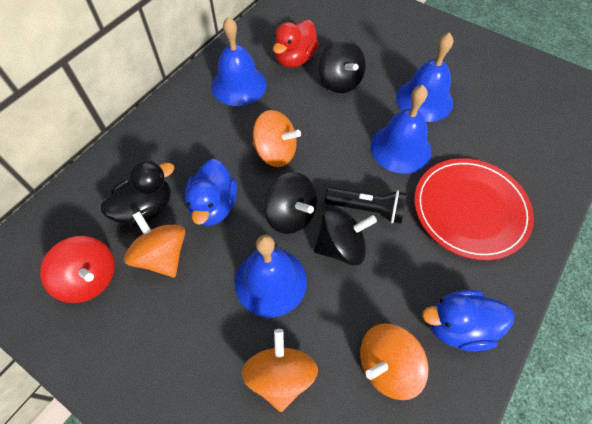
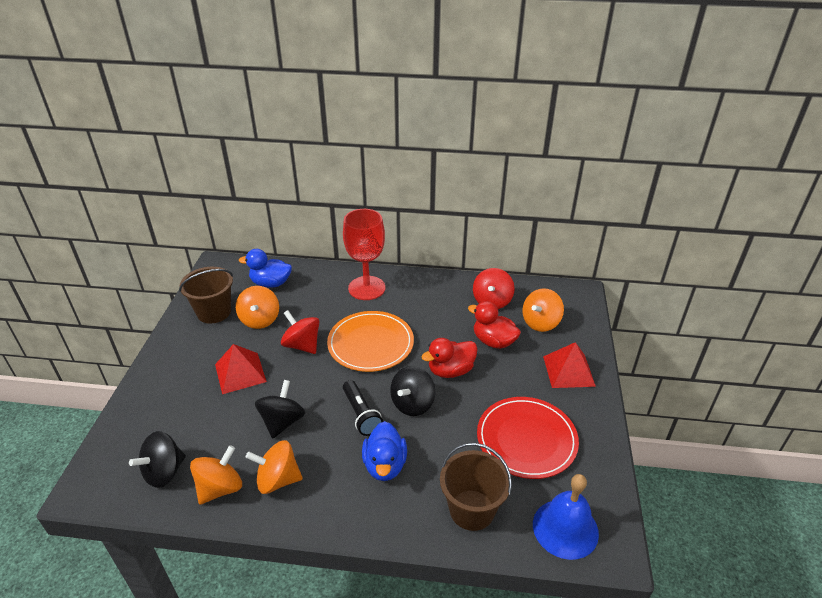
black duck: [101,160,175,227] = 1 -> none = 0
blue bell: [211,17,267,106] [235,235,307,318] [370,85,431,174] [396,32,453,122] = 4 -> [533,474,599,560] = 1
brown bucket: none = 0 -> [179,267,233,324] [440,443,512,531] = 2
orange plate: none = 0 -> [327,311,414,372] = 1
red duck: [273,20,319,68] = 1 -> [421,338,478,378] [468,301,521,349] = 2
red goblet: none = 0 -> [343,209,385,300] = 1
red pyramid: none = 0 -> [215,344,267,394] [543,342,596,388] = 2
red spinning top: [40,236,115,303] = 1 -> [281,310,319,354] [473,268,515,309] = 2

